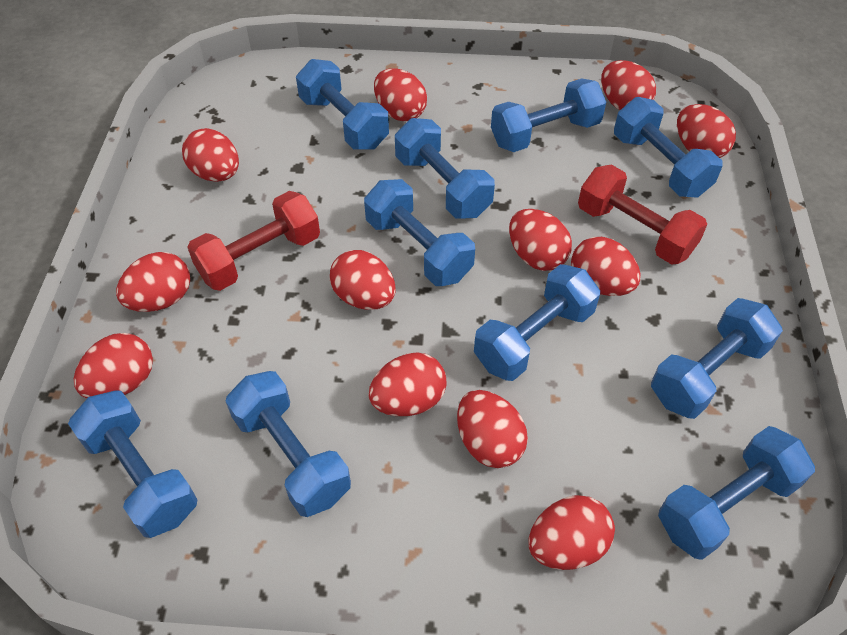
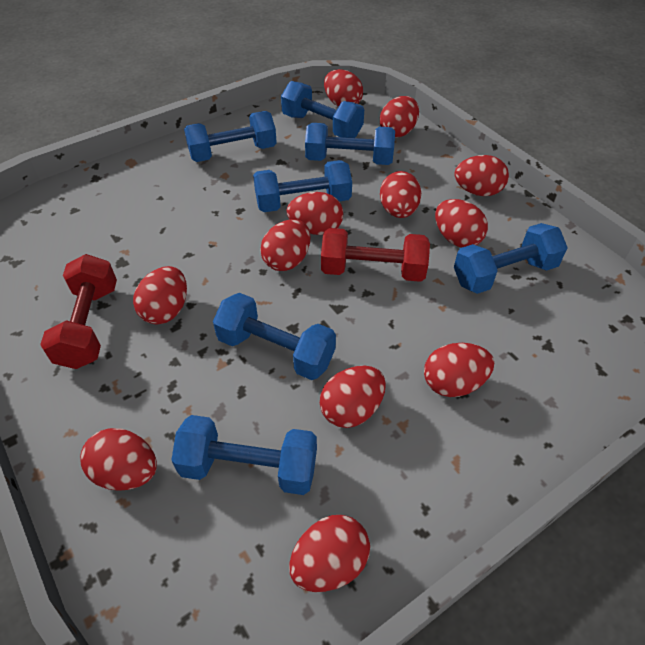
blue dumbbell: [68,390,198,538] [226,371,351,517] [296,59,389,150] [364,179,475,286] [395,118,495,219] [474,264,600,381] [491,78,606,152] [614,97,723,198] [651,298,783,419] [658,426,815,560] = 10 -> [171,415,317,495] [184,111,277,162] [213,293,336,380] [253,160,352,212] [281,81,364,138] [305,123,395,165] [454,223,568,294] = 7

